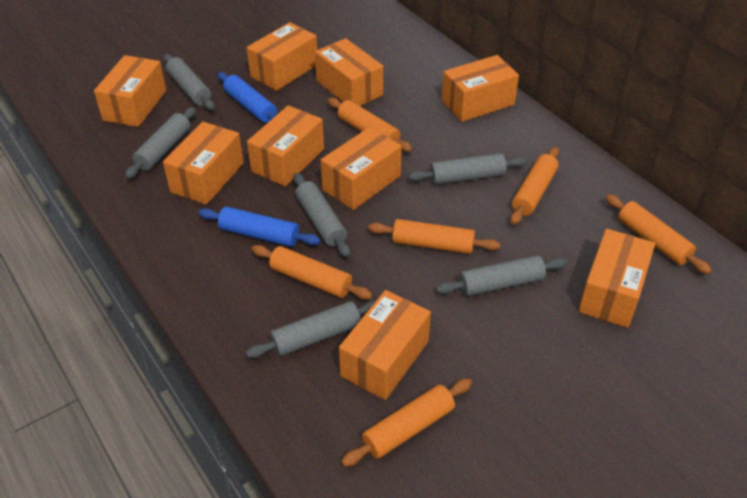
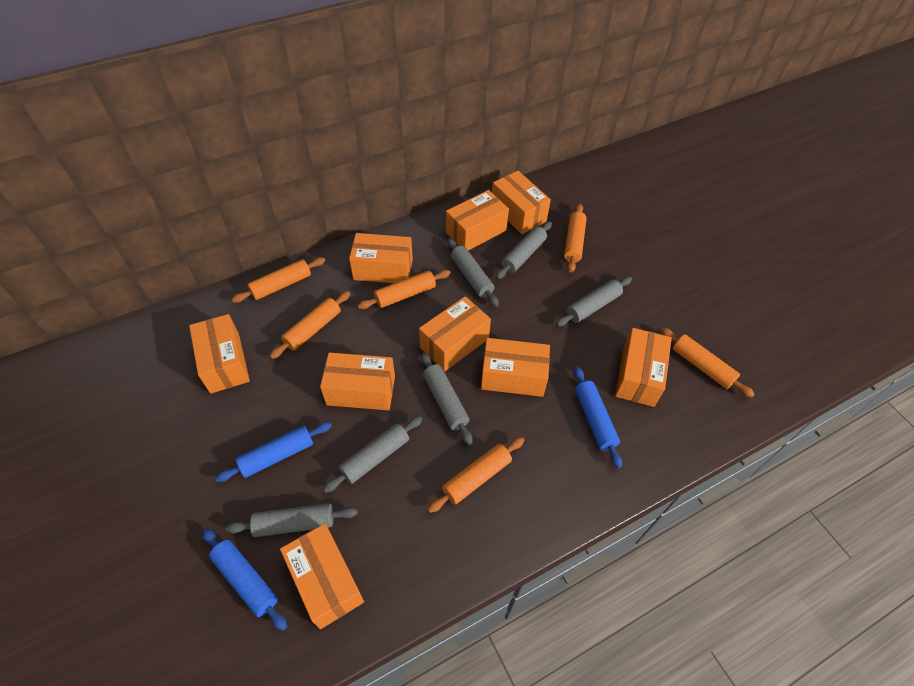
blue rolling pin: [198,207,321,247] [217,72,277,123] = 2 -> [202,528,287,631] [215,422,332,482] [574,366,622,468] = 3

